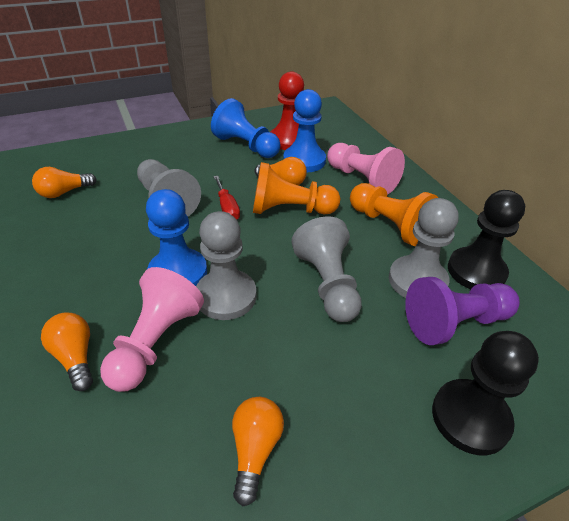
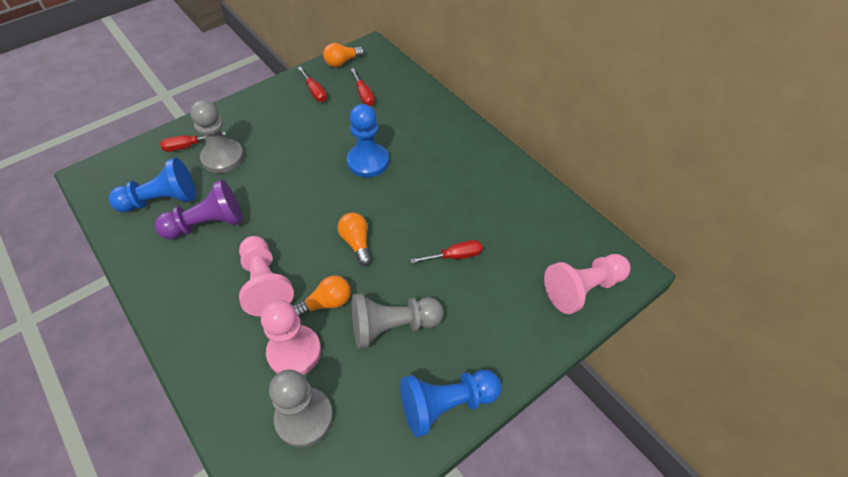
black pawn: [432,331,539,455] [448,190,525,289] = 2 -> none = 0
grey pawn: [137,159,201,216] [196,211,256,320] [292,216,362,322] [389,198,459,298] = 4 -> [190,100,244,173] [269,369,333,447] [352,293,444,349] = 3
orange light bulb: [32,167,97,198] [41,313,93,391] [232,397,284,506] [255,157,307,185] = 4 -> [293,275,351,317] [323,43,364,67] [338,213,371,266] = 3
orange pawn: [253,162,340,214] [350,183,438,246] = 2 -> none = 0
pink pawn: [100,267,204,392] [327,143,405,195] = 2 -> [239,236,294,316] [261,300,321,375] [544,254,631,314] = 3
red pawn: [271,72,304,150] = 1 -> none = 0
red screwdriver: [214,176,240,220] = 1 -> [160,132,226,152] [298,67,327,102] [350,68,375,106] [410,240,483,263] = 4

